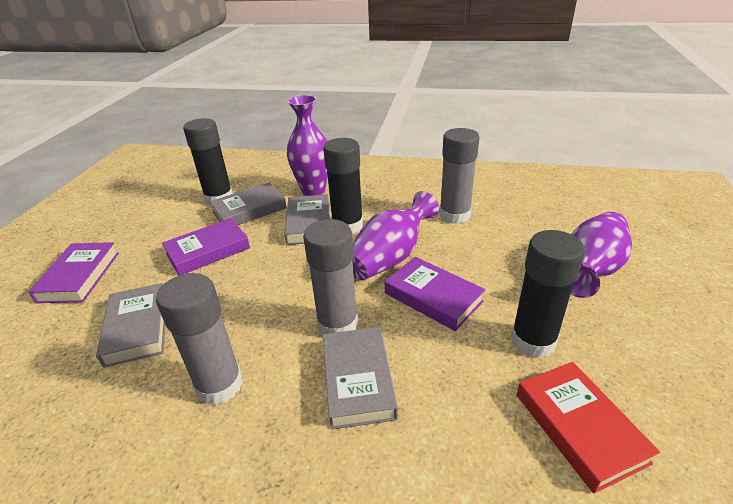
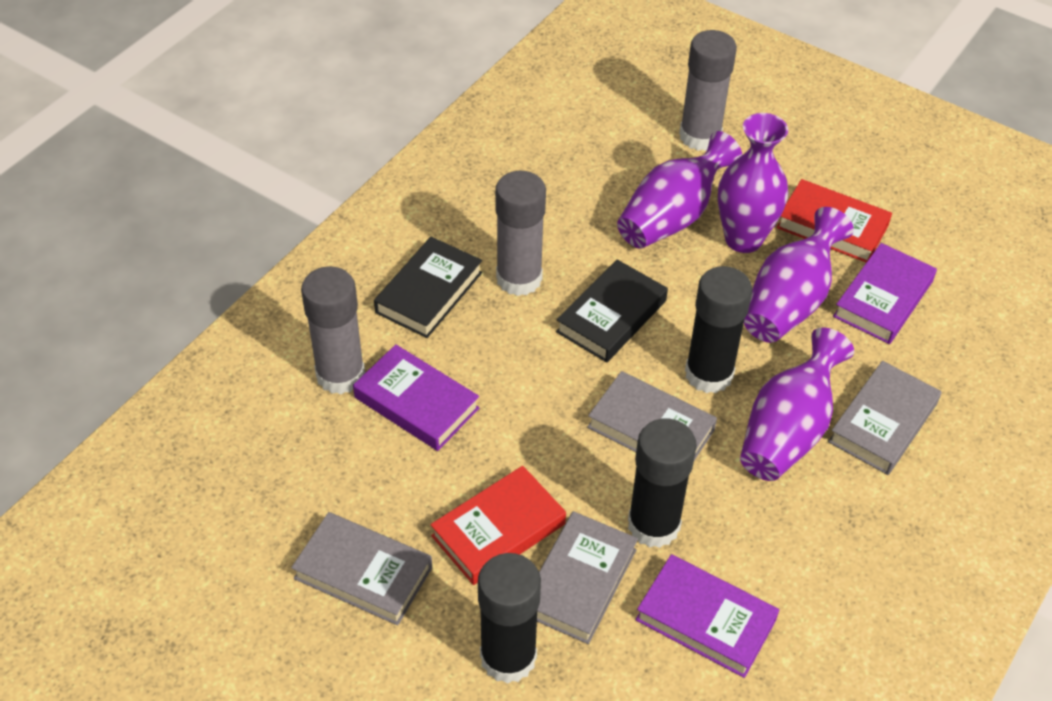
black book: none = 0 -> [374,237,482,338] [556,260,668,362] = 2
purple vase: [287,95,328,196] [352,191,439,280] [570,212,632,298] = 3 -> [617,131,742,249] [718,113,788,253] [740,327,854,481] [744,207,854,343] = 4
red book: [517,362,660,493] = 1 -> [430,466,566,585] [776,179,892,262] = 2

